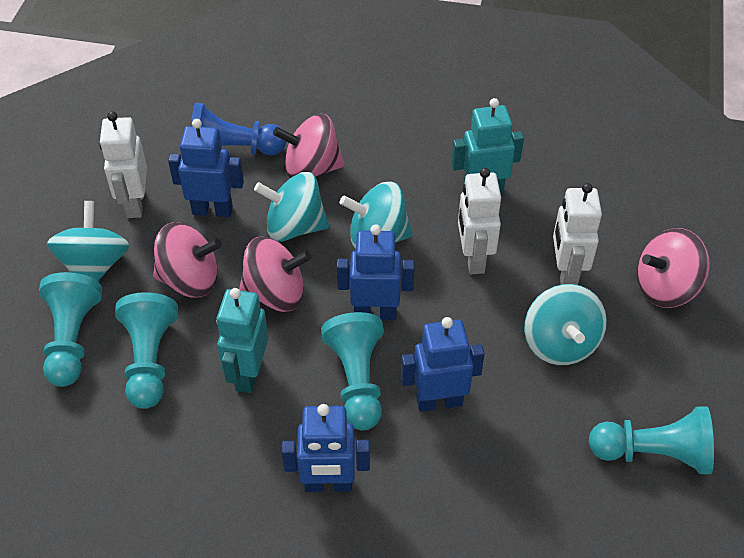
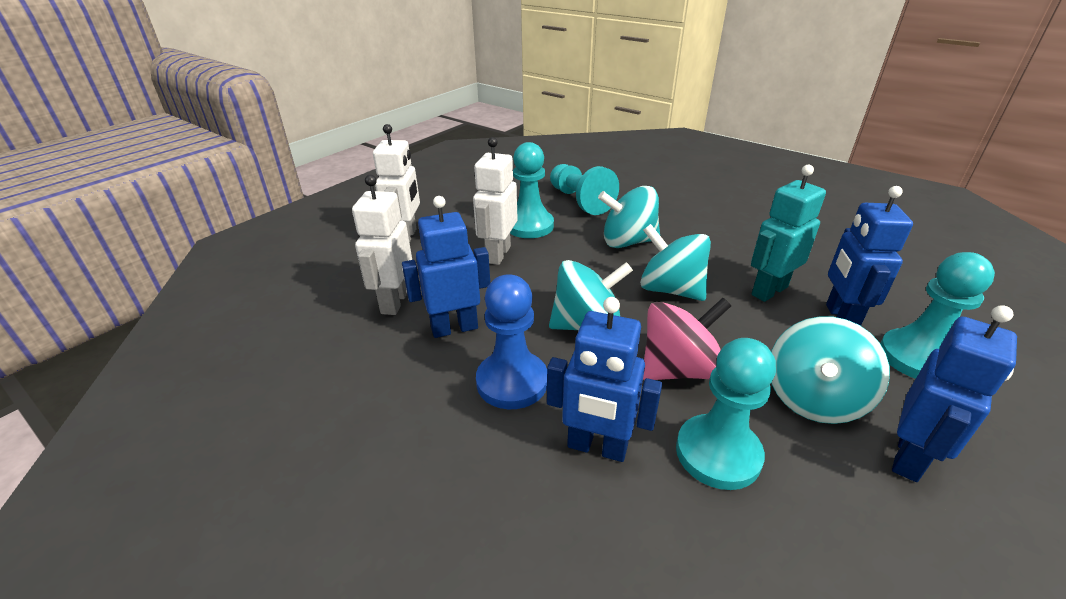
pink spinning top: [153,222,222,298] [239,237,312,312] [273,114,345,178] [637,228,710,308] = 4 -> [643,298,731,380] = 1
turquoise robot: [216,288,268,393] [451,98,524,194] = 2 -> [751,164,826,302] = 1

